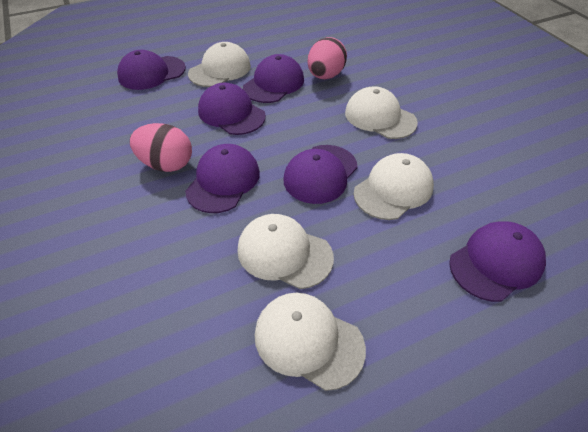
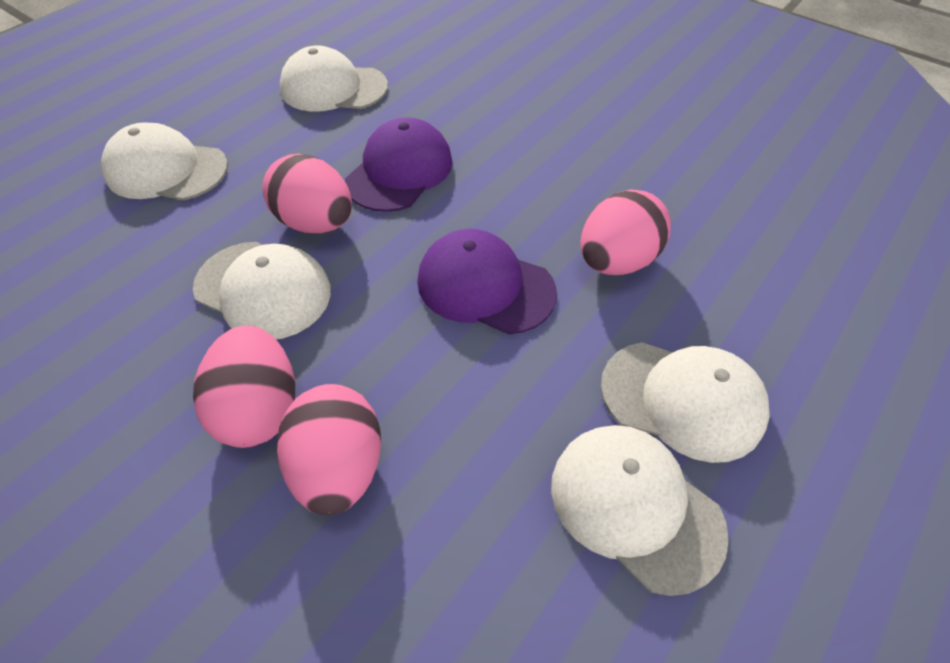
pink egg: [130,123,192,172] [308,37,347,79] = 2 -> [193,326,295,448] [262,154,352,233] [277,384,381,516] [580,189,671,275] = 4
purple cap: [117,50,186,90] [185,144,260,213] [198,83,266,135] [243,54,304,103] [283,145,358,204] [449,221,546,302] = 6 -> [345,117,453,212] [417,229,557,335] = 2

